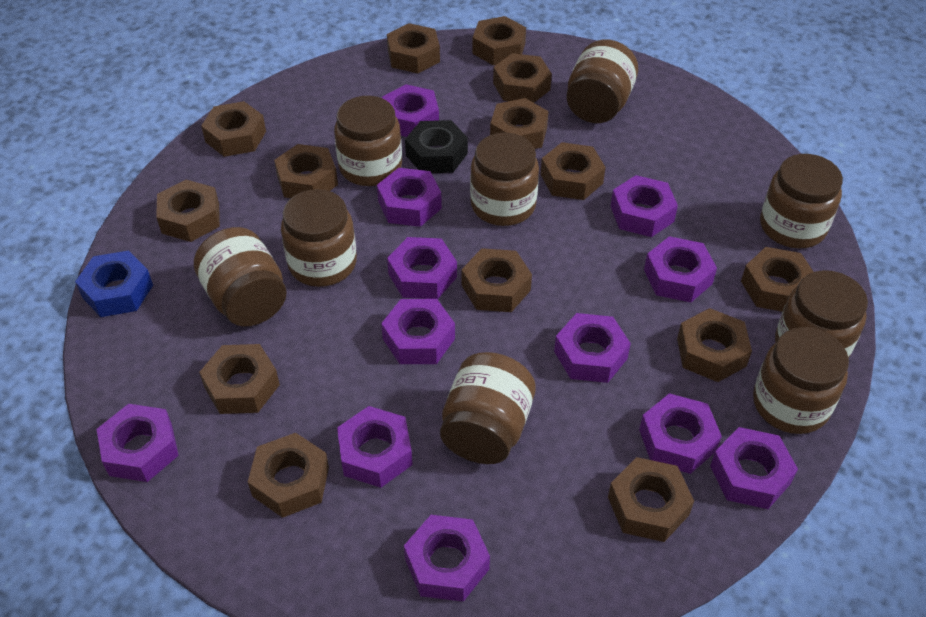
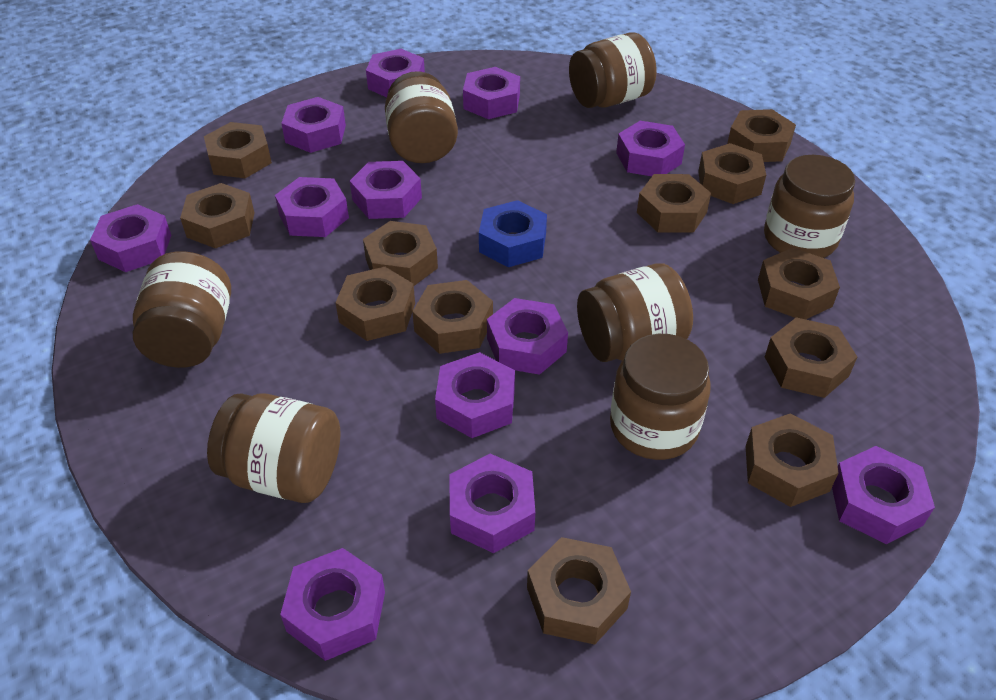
black nut: [405,120,468,173] = 1 -> none = 0
brown jar: [194,227,287,327] [281,189,357,287] [334,96,402,186] [440,352,536,464] [470,133,539,226] [567,39,638,123] [753,327,849,434] [760,154,843,249] [775,270,868,359] = 9 -> [133,251,231,368] [207,393,341,503] [385,71,458,163] [569,33,657,108] [577,263,693,362] [610,334,711,460] [764,155,855,258] = 7
brown nut: [156,180,220,242] [199,344,280,414] [201,101,266,157] [248,433,329,518] [274,144,338,198] [387,23,440,73] [462,248,532,312] [472,16,526,65] [490,98,549,149] [493,53,552,103] [541,142,606,200] [608,457,694,542] [677,308,752,382] [741,247,813,312] = 14 -> [180,183,254,248] [204,122,272,178] [336,267,415,341] [363,221,438,286] [413,280,493,354] [527,537,631,645] [637,174,711,232] [698,143,766,204] [727,109,796,162] [745,413,838,507] [758,248,840,319] [765,317,857,398] = 12

